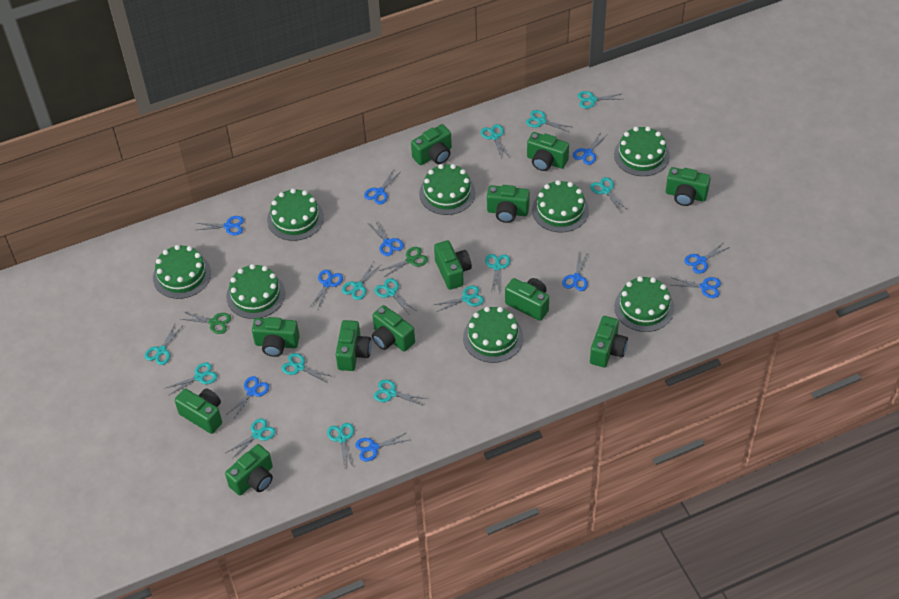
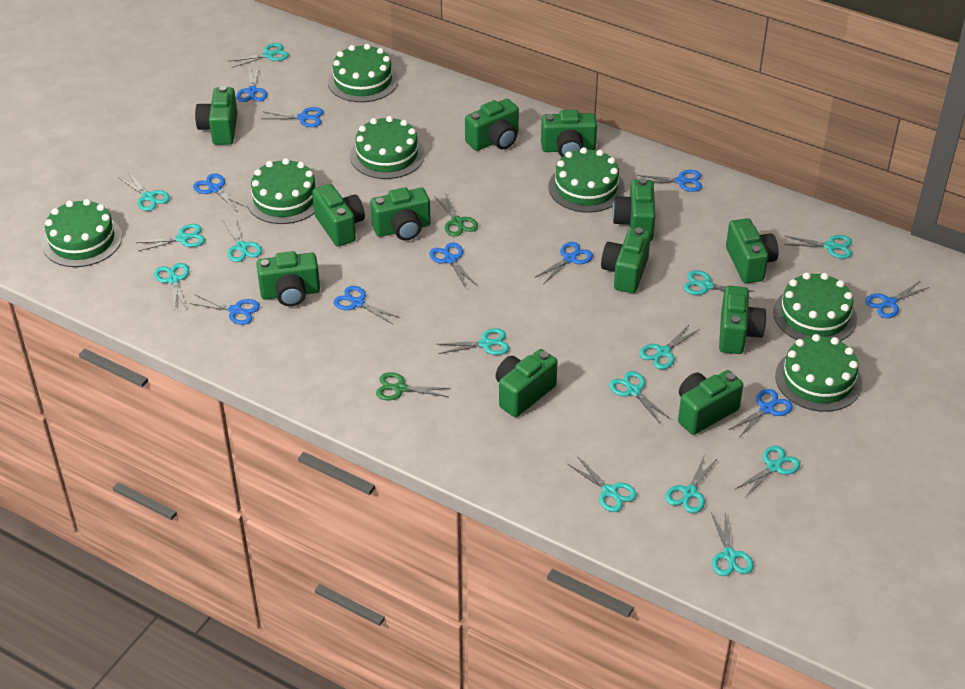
green cake: [153,245,211,299] [226,264,285,319] [267,188,324,241] [419,164,475,215] [463,307,523,363] [532,180,589,232] [614,126,670,176] [614,276,674,332] = 8 -> [42,199,122,267] [246,158,320,224] [328,44,398,102] [350,116,425,179] [548,147,625,213] [773,272,857,341] [775,334,862,412] = 7

